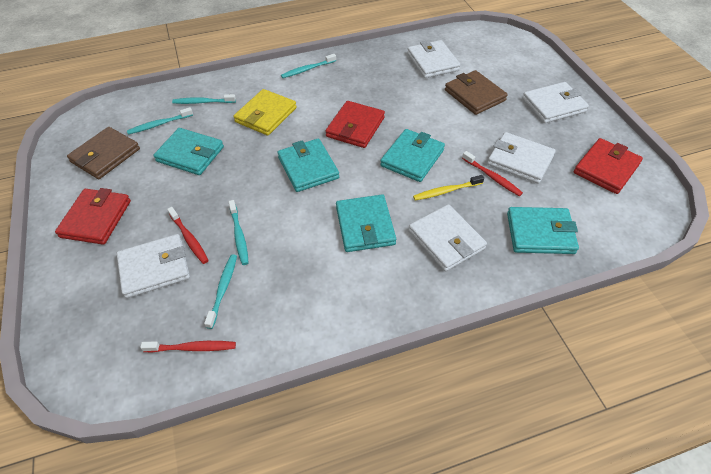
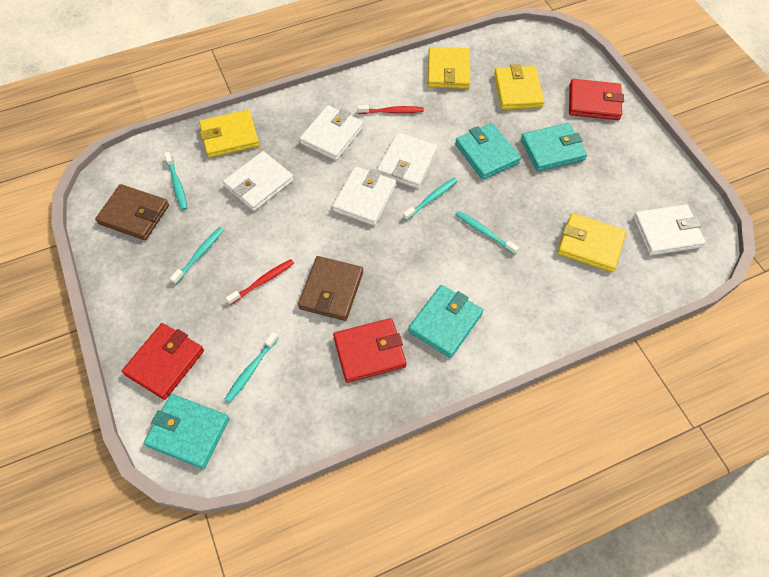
red toothbrush: [140,341,236,353] [167,207,209,264] [462,151,523,196] = 3 -> [226,259,294,305] [357,105,424,114] = 2
turquoise wallet: [153,128,224,175] [278,138,339,192] [336,195,396,252] [380,129,445,182] [507,207,579,254] = 5 -> [144,394,230,469] [408,285,483,358] [455,123,521,180] [521,123,587,172] = 4
yellow toothbrush: [413,175,484,201] = 1 -> none = 0
yellow wallet: [234,89,297,136] = 1 -> [199,110,259,158] [428,47,470,89] [494,64,544,110] [558,213,626,272] = 4

